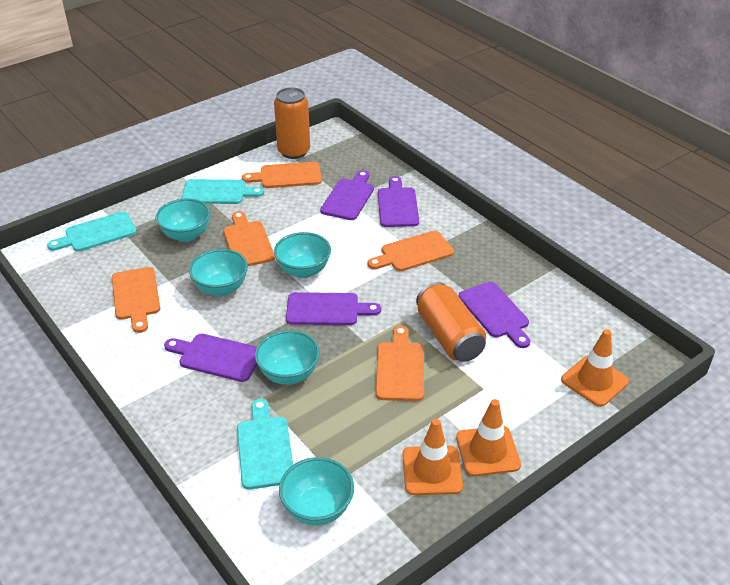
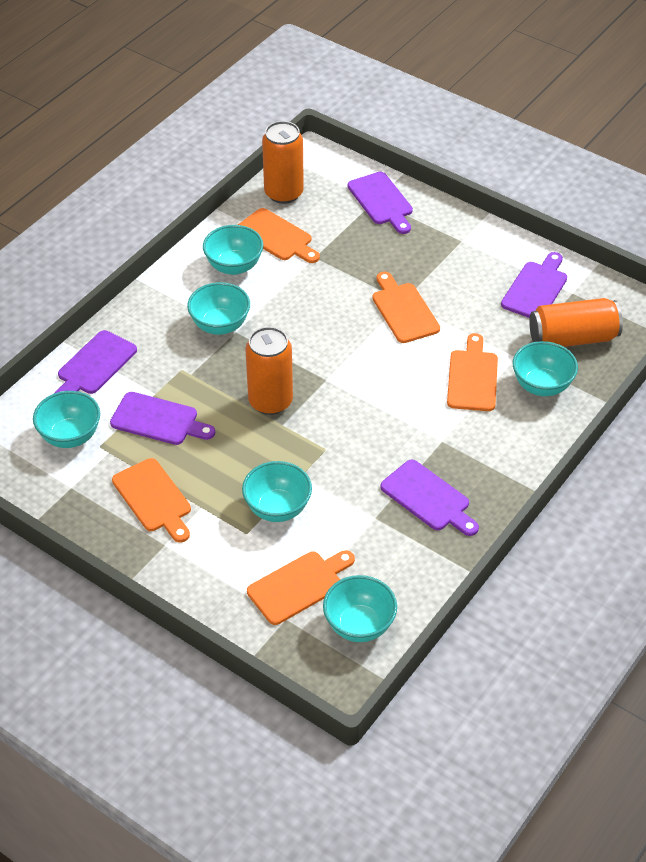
orange can: [274,87,310,159] [416,282,486,362] = 2 -> [245,327,293,415] [262,121,304,204] [529,298,623,347] = 3
orange traffic cone: [402,419,463,495] [456,399,521,476] [561,329,629,407] = 3 -> none = 0
turquoise bowl: [155,198,211,242] [189,249,248,296] [255,330,320,385] [274,232,331,278] [279,457,354,526] = 5 -> [33,391,100,448] [187,282,250,335] [203,225,263,275] [242,461,312,522] [323,575,397,642] [513,341,578,396] = 6
turquoise cutting board: [47,211,137,252] [181,179,264,204] [237,399,293,489] = 3 -> none = 0

